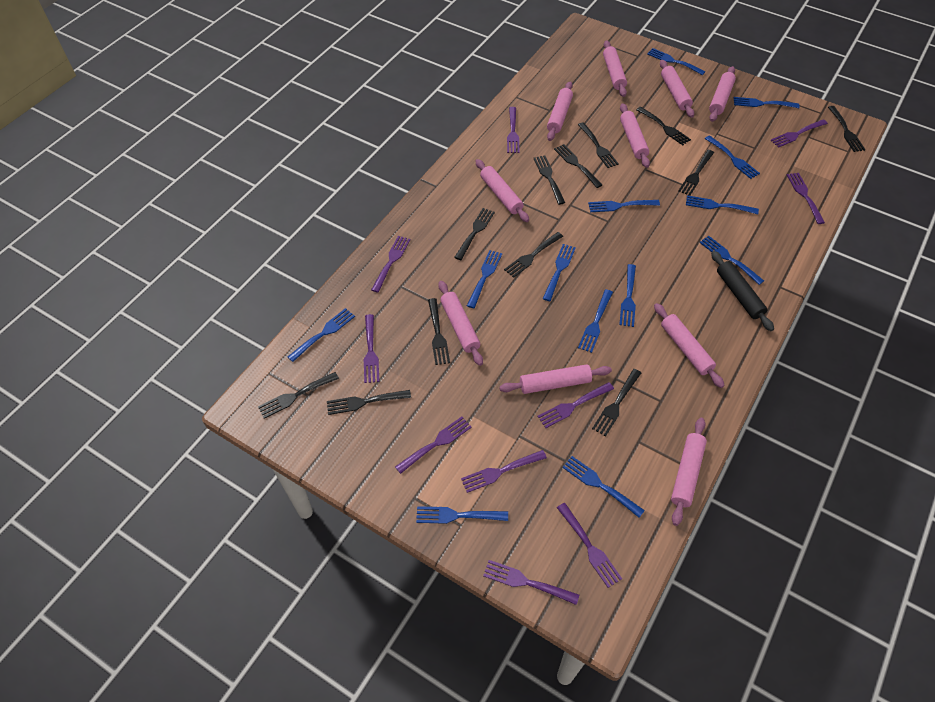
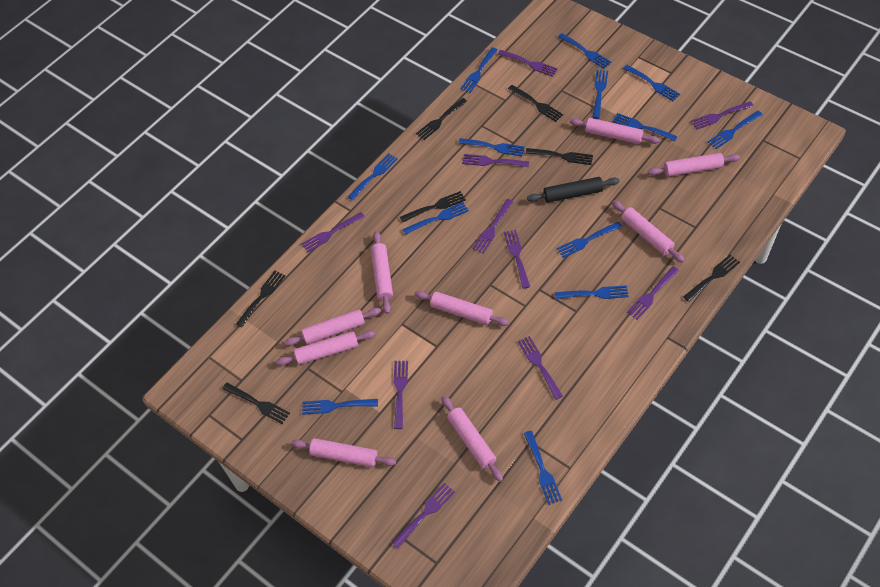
black fork: [258,372,339,419] [327,390,411,415] [428,298,450,365] [454,208,495,260] [504,232,563,278] [533,155,565,205] [554,144,602,188] [578,122,619,168] [592,369,641,436] [636,107,691,145] [679,150,714,196] [828,106,866,152] = 12 -> [222,383,290,424] [236,270,285,327] [400,191,466,222] [416,98,468,140] [508,85,563,122] [526,148,593,165] [683,255,740,302] = 7
pink rolling pin: [438,281,483,366] [475,159,529,222] [499,364,612,394] [547,82,573,141] [603,40,627,97] [620,103,650,168] [654,303,725,388] [660,60,694,118] [671,418,707,526] [709,66,736,122] = 10 -> [276,330,376,366] [285,308,381,346] [291,438,396,467] [371,231,393,314] [415,291,509,326] [441,396,503,482] [570,118,660,144] [612,201,685,263] [648,153,740,177] = 9

